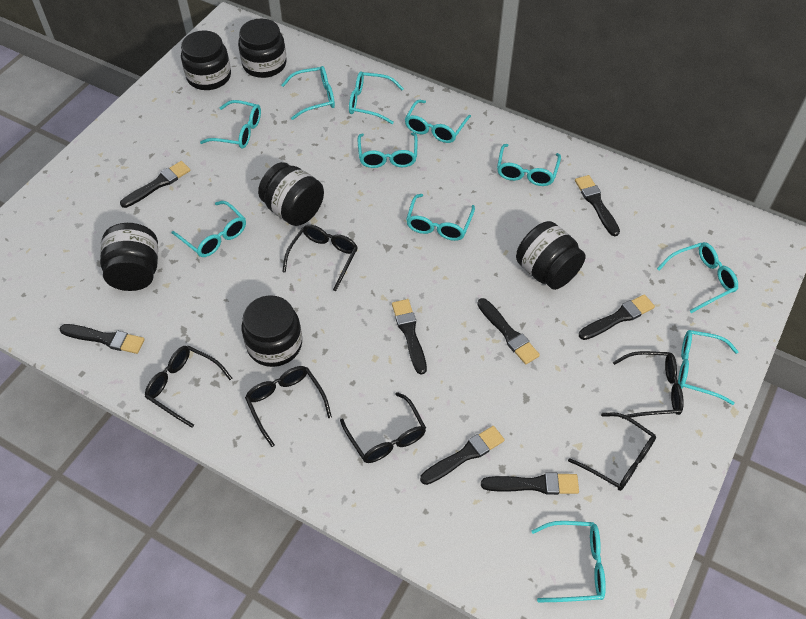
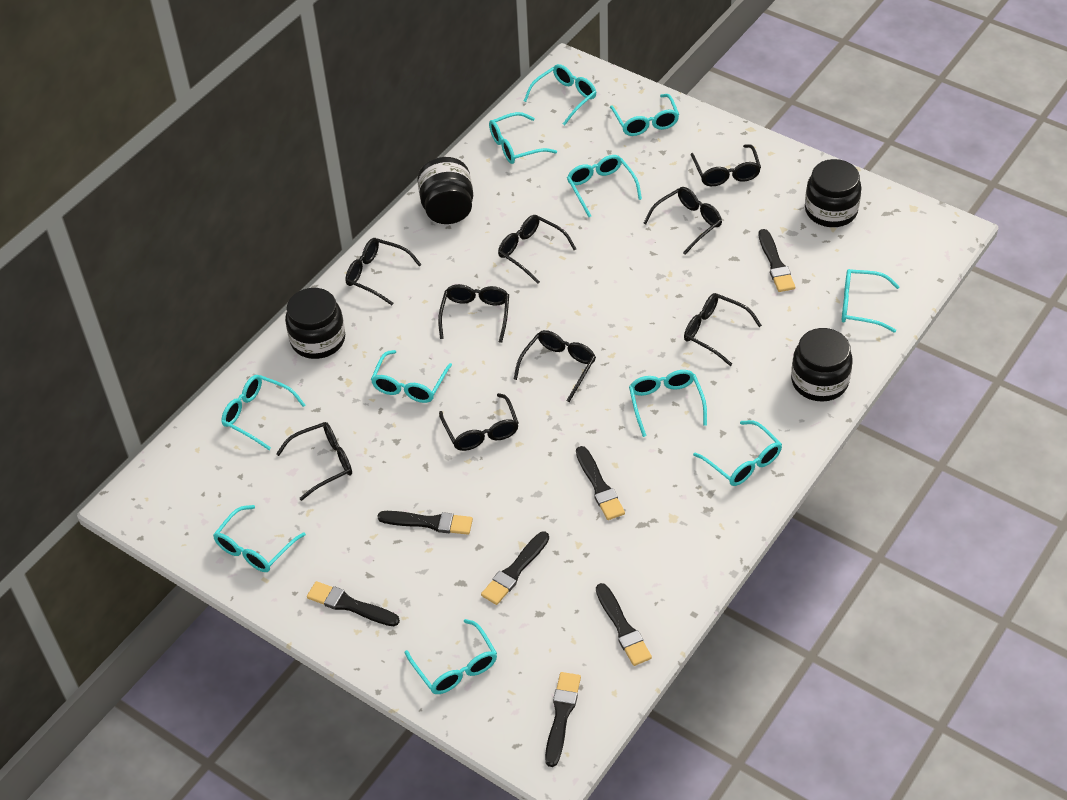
black brush: [60,324,145,354] [120,161,191,208] [392,299,427,374] [420,426,505,485] [477,298,540,364] [481,473,579,495] [575,175,620,236] [579,294,655,340] = 8 -> [307,581,400,626] [377,511,473,535] [481,531,549,605] [545,672,581,767] [576,446,625,520] [596,583,652,666] [759,229,795,292] = 7
black glasses: [145,346,232,428] [245,366,332,447] [282,225,358,291] [340,392,426,463] [568,413,656,491] [613,351,684,419] = 6 -> [276,422,352,501] [345,238,422,305] [438,284,509,343] [439,393,519,451] [498,215,576,284] [514,330,596,402] [643,187,722,255] [684,293,762,366] [690,144,761,186] = 9
black jar: [100,223,158,291] [181,30,231,90] [238,18,287,78] [242,295,302,367] [258,162,324,226] [516,221,586,290] = 6 -> [285,288,345,359] [417,157,473,224] [791,328,853,402] [805,159,862,227] = 4

